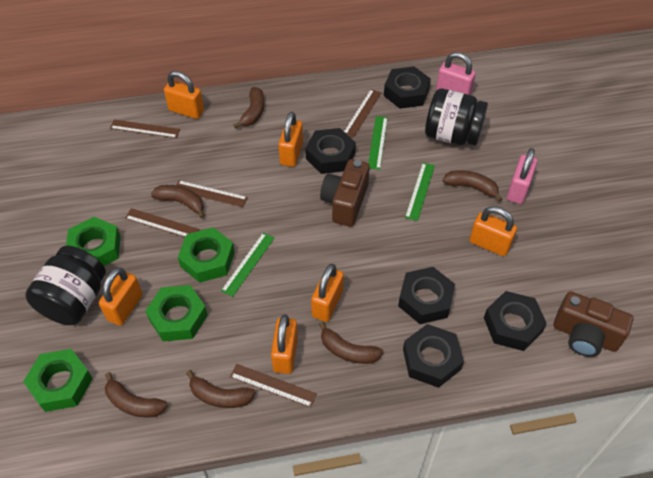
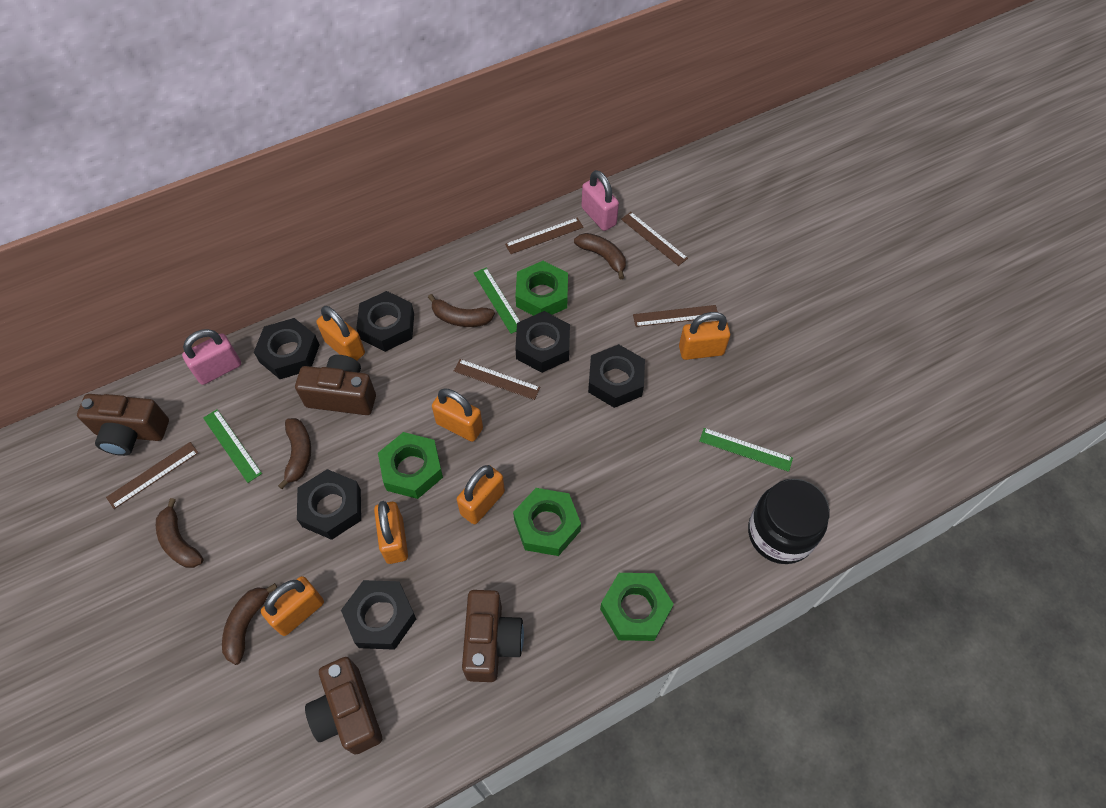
black jar: [25,246,106,325] [425,88,488,146] = 2 -> [748,479,830,564] = 1
black nut: [305,128,356,174] [384,66,431,109] [398,267,455,324] [403,324,464,388] [484,291,547,351] = 5 -> [254,318,319,379] [297,469,361,540] [341,580,416,650] [356,291,414,352] [515,311,570,373] [588,344,645,408] = 6
brown banana: [105,372,168,418] [151,185,205,218] [186,370,256,408] [234,87,265,129] [319,321,383,364] [443,170,502,202] = 6 -> [156,498,203,568] [222,583,277,665] [278,418,311,489] [428,294,495,327] [574,233,626,279] = 5
brown camera: [320,159,370,227] [554,291,633,357] = 2 -> [77,394,169,456] [295,355,376,415] [305,657,382,755] [462,590,524,682] = 4

